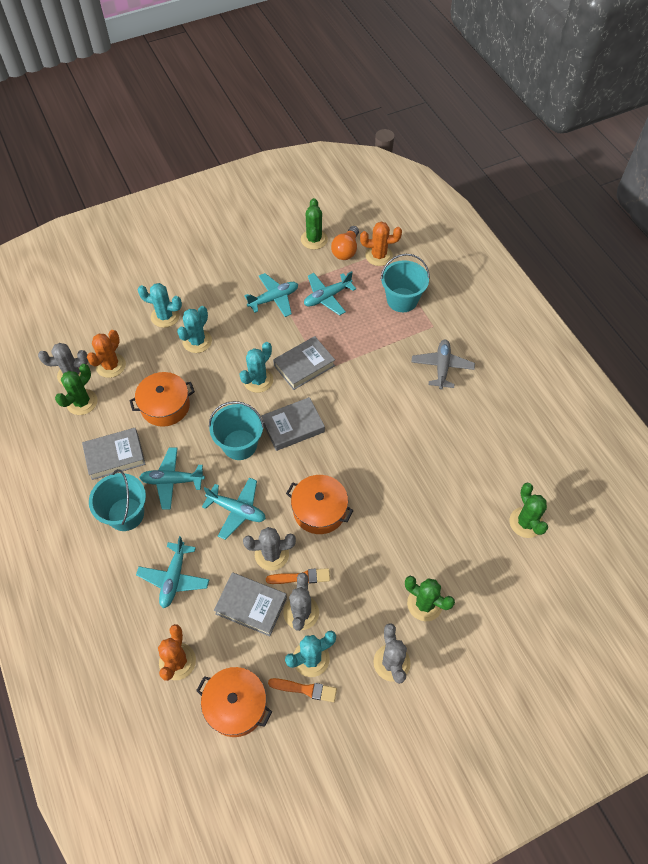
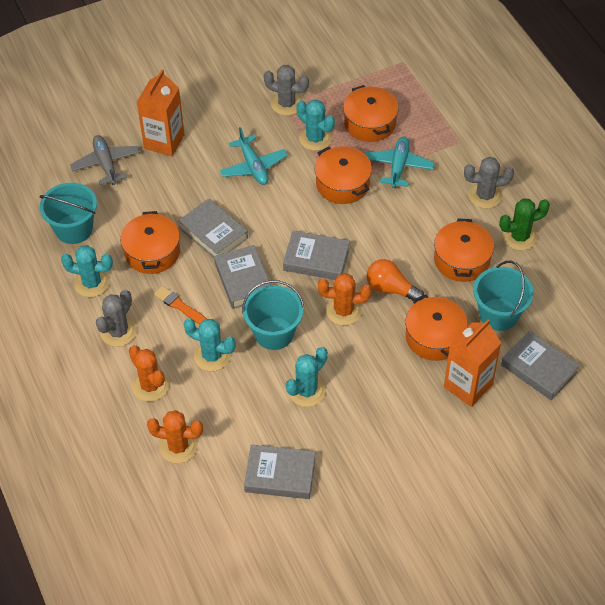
green cactus: [55,364,97,415] [301,198,328,250] [405,576,455,621] [510,483,548,538] = 4 -> [499,198,550,251] = 1
grey book: [82,428,146,480] [214,572,287,636] [261,397,325,451] [273,336,335,390] = 4 -> [178,198,248,258] [214,245,271,309] [244,444,316,499] [283,231,350,280] [501,331,580,400] = 5
grey cactus: [38,343,88,385] [243,527,296,571] [284,573,319,631] [373,623,411,684] = 4 -> [96,290,137,347] [264,65,309,116] [464,157,514,209] = 3
orange brush: [266,568,330,584] [268,678,337,702] = 2 -> [154,286,207,324] = 1
orange carton: none = 0 -> [137,70,185,156] [444,319,501,407] = 2
orange pot: [129,372,195,427] [196,667,272,737] [286,475,353,534] = 3 -> [120,211,180,274] [315,146,372,204] [343,85,399,142] [405,295,468,361] [434,218,494,282] = 5
turquoise plane: [136,536,209,608] [139,448,205,510] [202,478,266,540] [244,273,298,317] [304,271,356,316] = 5 -> [220,127,288,185] [365,137,435,188] = 2

